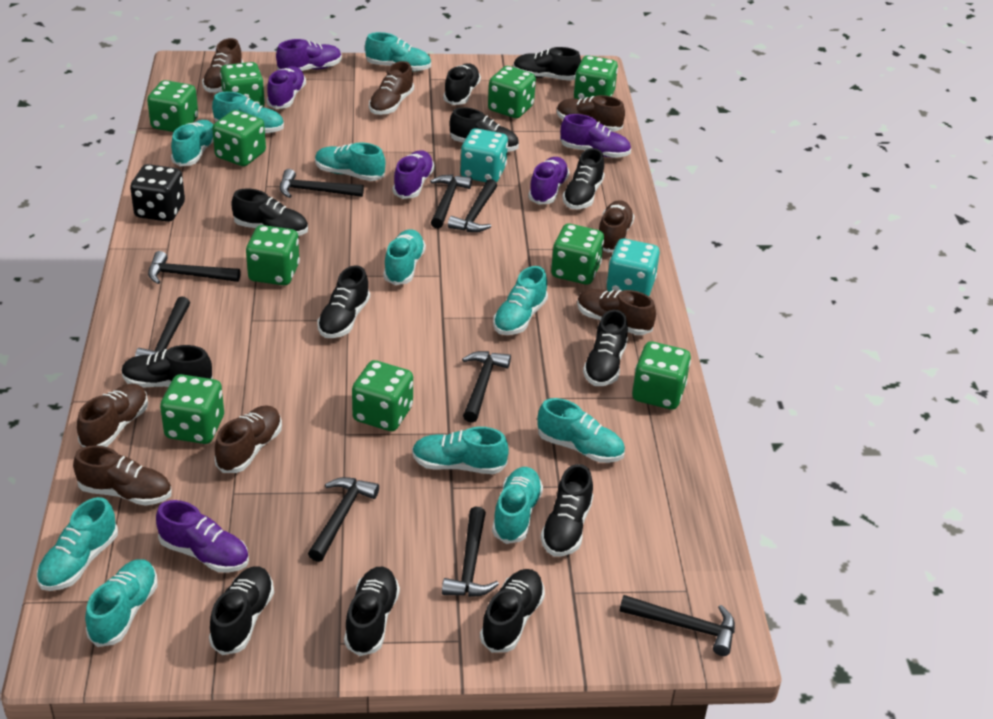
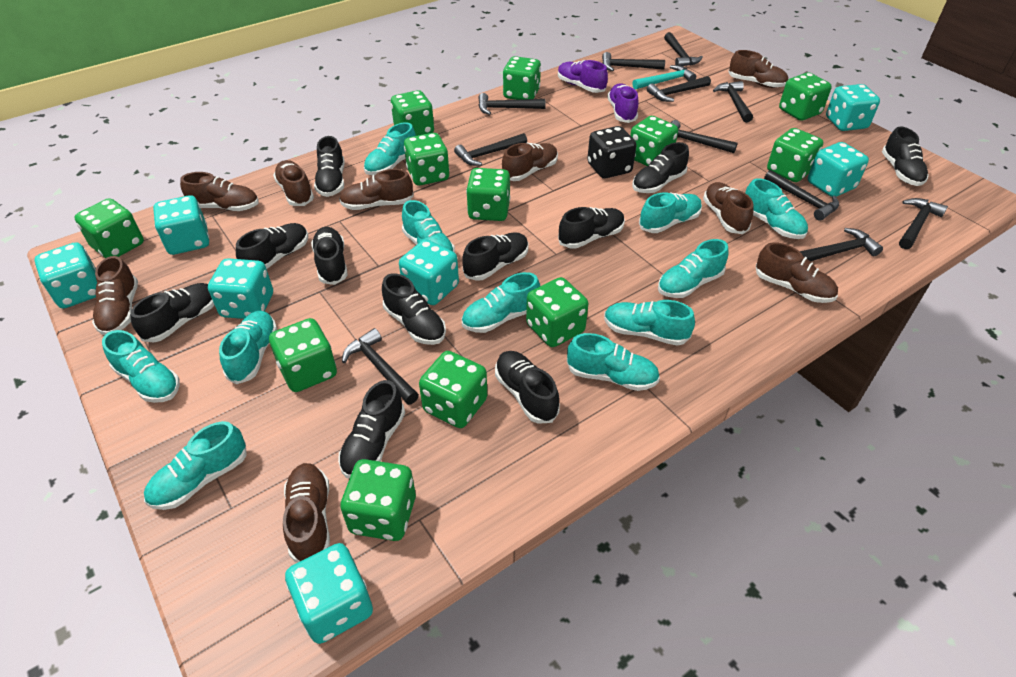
black hammer: [135,296,190,356] [148,251,240,284] [280,169,364,198] [308,477,379,562] [430,175,472,229] [442,506,499,597] [448,179,497,232] [462,351,511,423] [619,595,735,656] = 9 -> [342,328,419,405] [454,133,527,166] [478,93,546,115] [602,52,665,71] [647,76,711,102] [664,32,703,66] [671,120,738,153] [713,81,753,123] [764,170,839,221] [800,228,883,261] [899,198,948,249] = 11
black shoe: [122,345,213,388] [209,567,274,655] [231,189,308,236] [317,265,370,338] [344,567,400,656] [443,63,481,105] [449,107,519,152] [480,569,545,653] [513,47,581,81] [541,464,593,556] [562,148,605,209] [583,310,628,386] = 12 -> [130,283,214,343] [236,223,308,269] [311,227,348,285] [314,136,345,197] [338,380,405,478] [382,273,446,345] [462,232,529,281] [495,351,560,424] [558,207,625,249] [633,142,689,193] [882,126,929,186] = 11
brown shoe: [73,445,172,506] [77,384,148,447] [202,38,244,93] [215,405,282,473] [369,61,414,115] [557,95,625,132] [577,289,656,335] [599,200,634,253] = 8 -> [92,256,138,335] [180,172,258,211] [273,160,314,206] [283,463,330,563] [339,169,414,210] [502,143,558,181] [703,182,754,234] [728,50,788,88] [756,242,838,303] = 9
green dice: [147,80,198,132] [160,374,224,444] [212,110,266,166] [220,62,265,107] [246,225,300,285] [352,360,413,431] [488,66,536,118] [551,224,604,285] [574,55,618,99] [632,341,691,410] = 10 -> [74,198,144,258] [269,318,337,392] [340,459,416,541] [391,90,434,136] [404,133,449,185] [419,351,487,428] [466,168,510,221] [503,56,541,100] [526,277,588,347] [630,116,678,166] [767,128,823,182] [779,72,832,121] = 12
purple shoe: [156,500,249,572] [266,66,306,109] [276,39,342,71] [393,150,435,199] [528,157,569,205] [560,114,631,158] = 6 -> [558,60,608,93] [607,83,639,123] = 2
turquoise dice: [460,128,508,182] [607,239,660,296] = 2 -> [34,242,97,308] [153,195,209,255] [208,258,273,319] [285,543,373,644] [399,239,459,305] [808,142,869,197] [826,84,880,131] = 7
turquoise hammer: none = 0 -> [632,65,696,90] = 1

